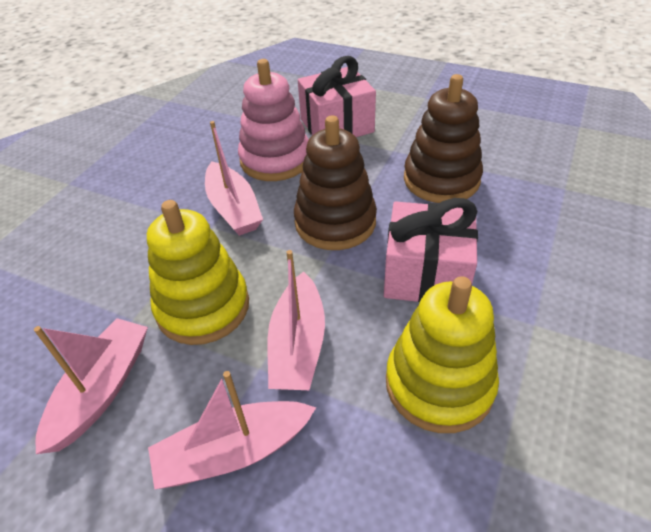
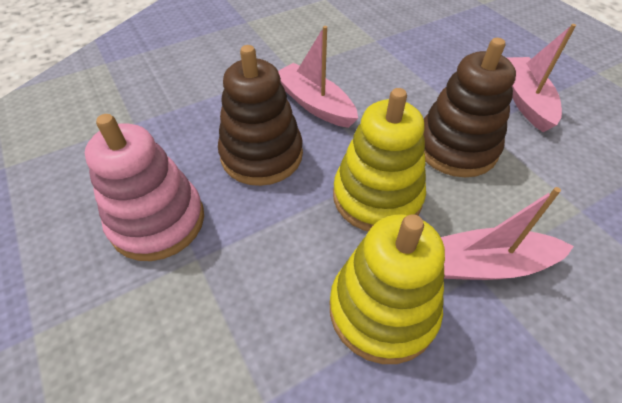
pink boat: [34,318,148,454] [148,371,316,489] [205,121,263,236] [268,250,325,390] = 4 -> [278,26,358,128] [441,187,574,280] [507,24,576,132] = 3
pink gift: [298,56,376,137] [384,198,478,303] = 2 -> none = 0

